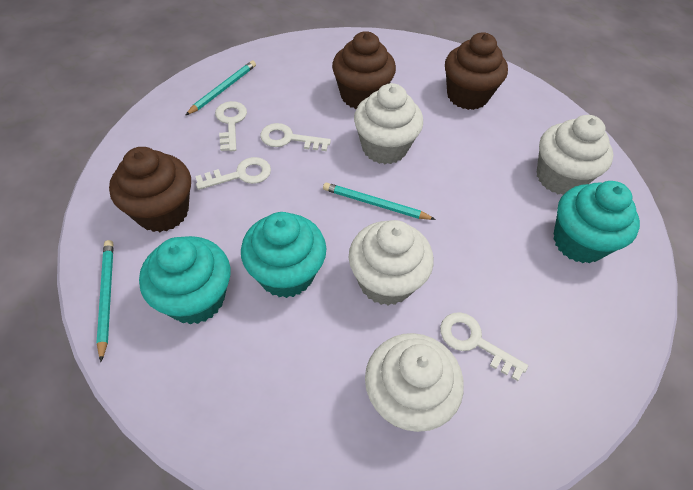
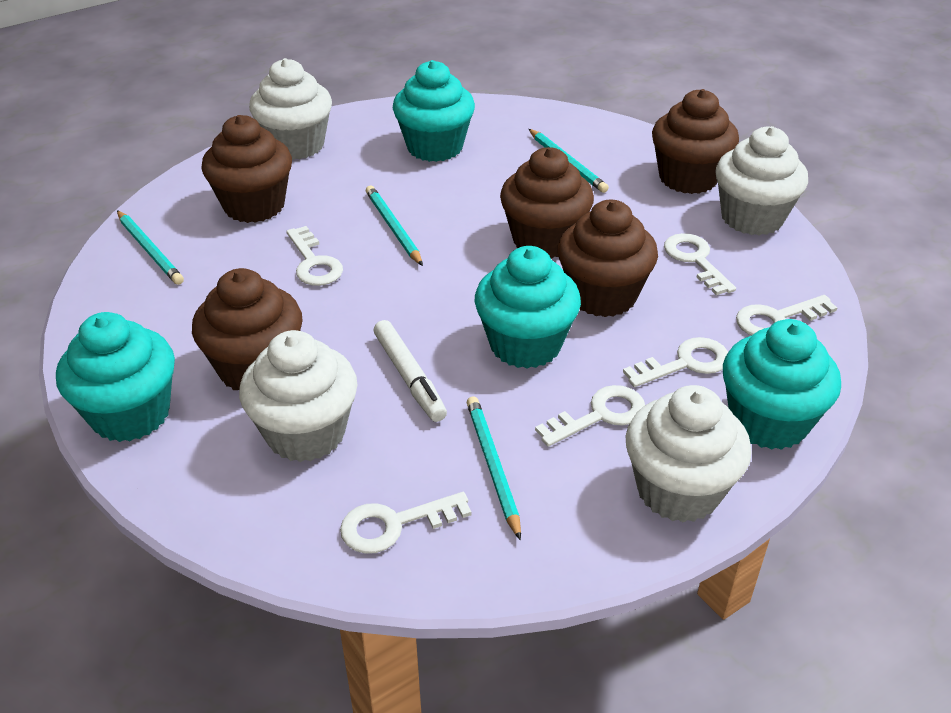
brown cupcake: [109,147,191,232] [332,31,396,109] [445,32,508,110] = 3 -> [192,268,303,390] [201,115,292,223] [500,147,594,259] [557,200,658,317] [652,89,739,194] = 5
turquoise cupcake: [139,236,230,324] [241,212,326,298] [553,181,640,263] = 3 -> [56,312,175,442] [393,60,475,162] [475,246,581,369] [723,319,841,450] = 4
turquoise pencil: [96,240,113,362] [186,60,256,115] [323,182,436,220] = 3 -> [117,210,184,285] [366,186,423,266] [467,396,521,541] [529,129,609,193] = 4
white key: [195,157,271,190] [215,101,247,151] [260,123,331,151] [440,312,528,381] = 4 -> [286,226,343,286] [340,492,472,554] [535,385,645,447] [623,337,728,387] [664,233,736,295] [736,295,837,335] = 6
white marker: none = 0 -> [374,320,447,422] = 1

